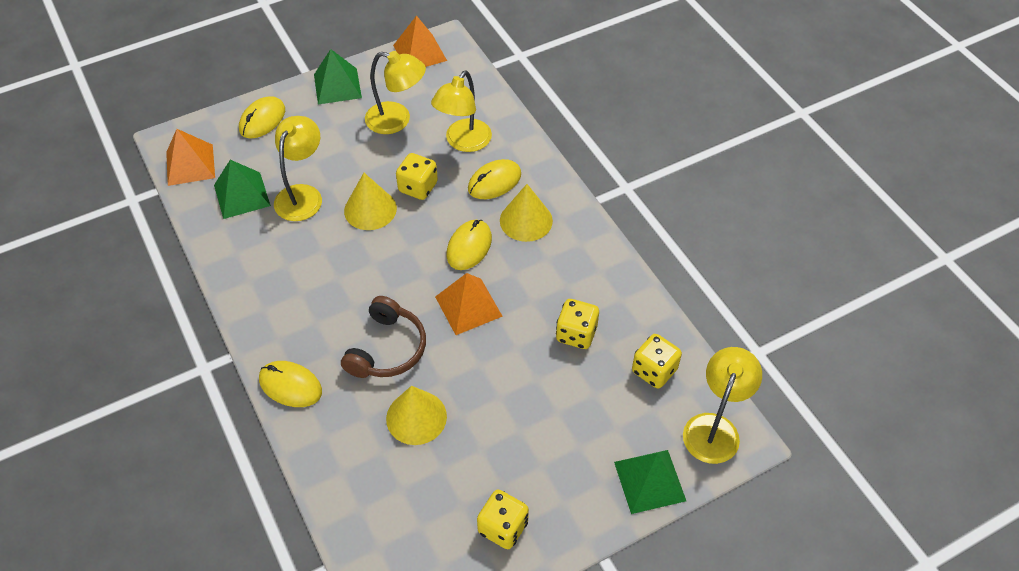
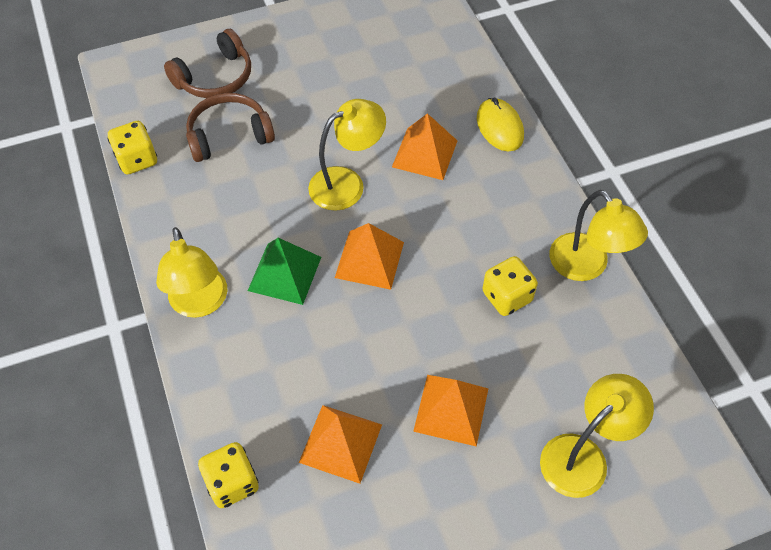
brown headphones: [341,296,426,378] = 1 -> [164,29,251,98] [186,93,275,162] = 2
green pyramid: [214,160,271,219] [314,49,362,104] [614,450,686,514] = 3 -> [248,238,321,305] = 1
orange pyramid: [166,129,215,186] [393,15,447,67] [435,273,503,335] = 3 -> [299,405,382,484] [335,223,404,290] [392,113,457,180] [413,375,488,447] = 4
yellow cone: [344,173,397,230] [386,386,447,445] [500,184,553,242] = 3 -> none = 0
yellow dice: [396,153,438,200] [477,490,529,549] [556,299,599,349] [632,334,682,389] = 4 -> [108,121,157,175] [198,442,259,508] [482,256,538,316] = 3
yellow mouse: [239,96,285,138] [259,361,322,407] [447,220,492,270] [468,159,521,199] = 4 -> [477,98,524,151] = 1

